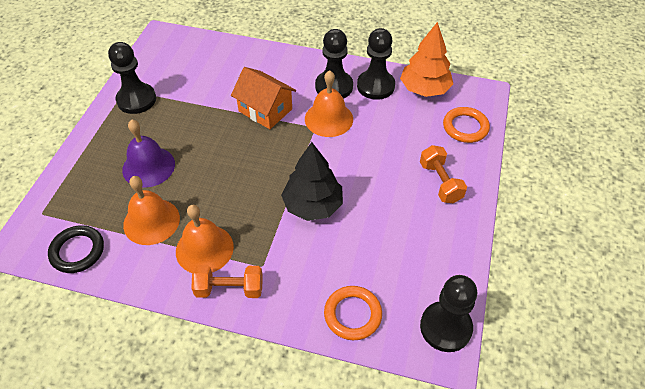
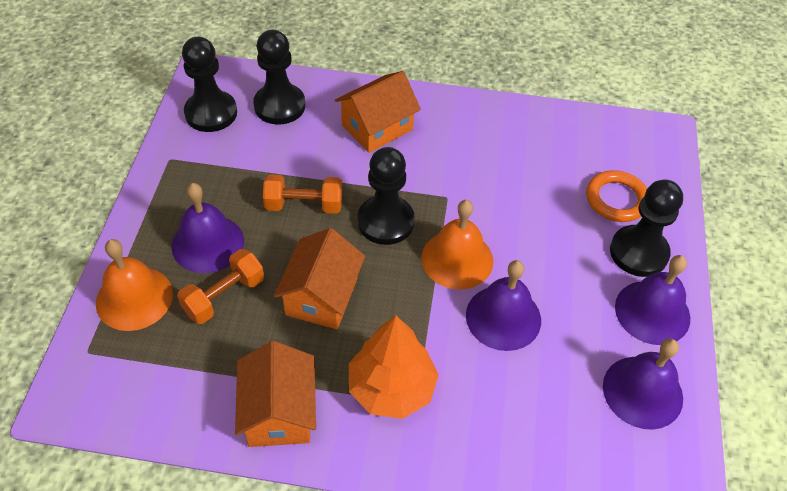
black ring: [48,225,104,273] = 1 -> none = 0
black tree: [281,142,343,221] = 1 -> none = 0
orange bell: [123,176,180,245] [176,205,234,273] [305,70,353,137] = 3 -> [96,239,173,331] [421,200,493,290] = 2
orange house: [231,67,296,129] = 1 -> [235,341,316,447] [274,228,365,329] [335,71,421,153] = 3
orange ring: [324,286,382,340] [443,107,490,143] = 2 -> [586,170,647,222] = 1
purple bell: [122,119,175,188] = 1 -> [172,183,244,273] [466,260,541,351] [603,338,683,430] [615,255,690,345] = 4

